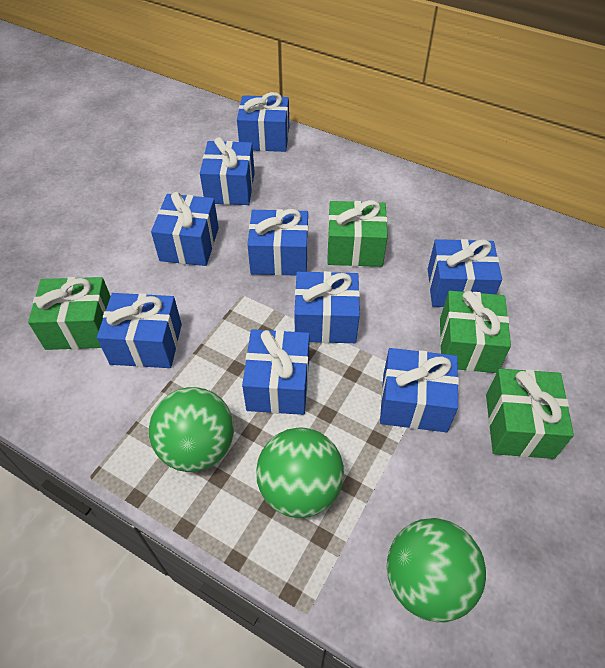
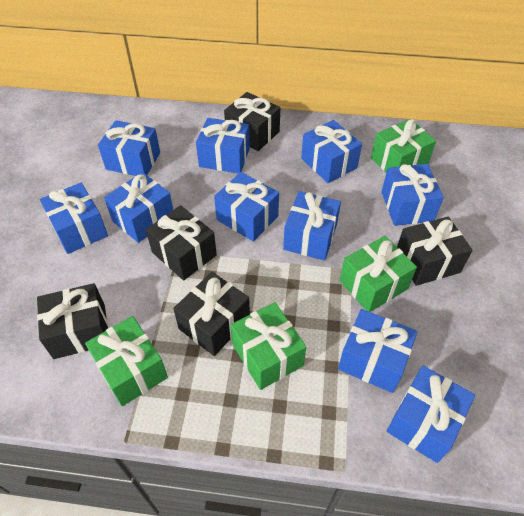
black gift: none = 0 -> [37,283,108,359] [146,205,217,281] [173,272,250,356] [224,92,280,151] [397,217,473,286] = 5
blue gift: [97,293,182,368] [151,192,219,266] [200,137,255,205] [237,92,289,152] [242,329,310,415] [247,209,308,276] [294,271,360,343] [380,348,459,432] [428,239,502,307] = 9 -> [40,183,108,254] [98,120,160,176] [104,172,173,243] [196,118,250,174] [214,172,279,242] [283,191,341,261] [301,120,362,183] [338,309,417,393] [381,164,444,226] [387,365,475,463] = 10
green ball: [149,387,234,472] [256,428,344,518] [387,518,486,622] = 3 -> none = 0

